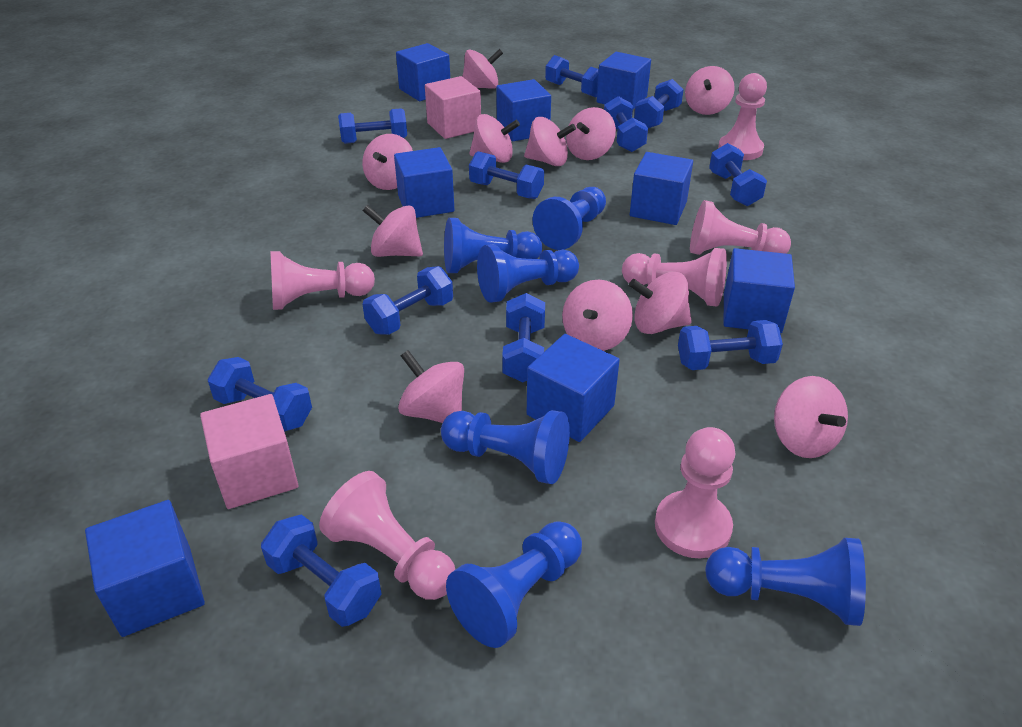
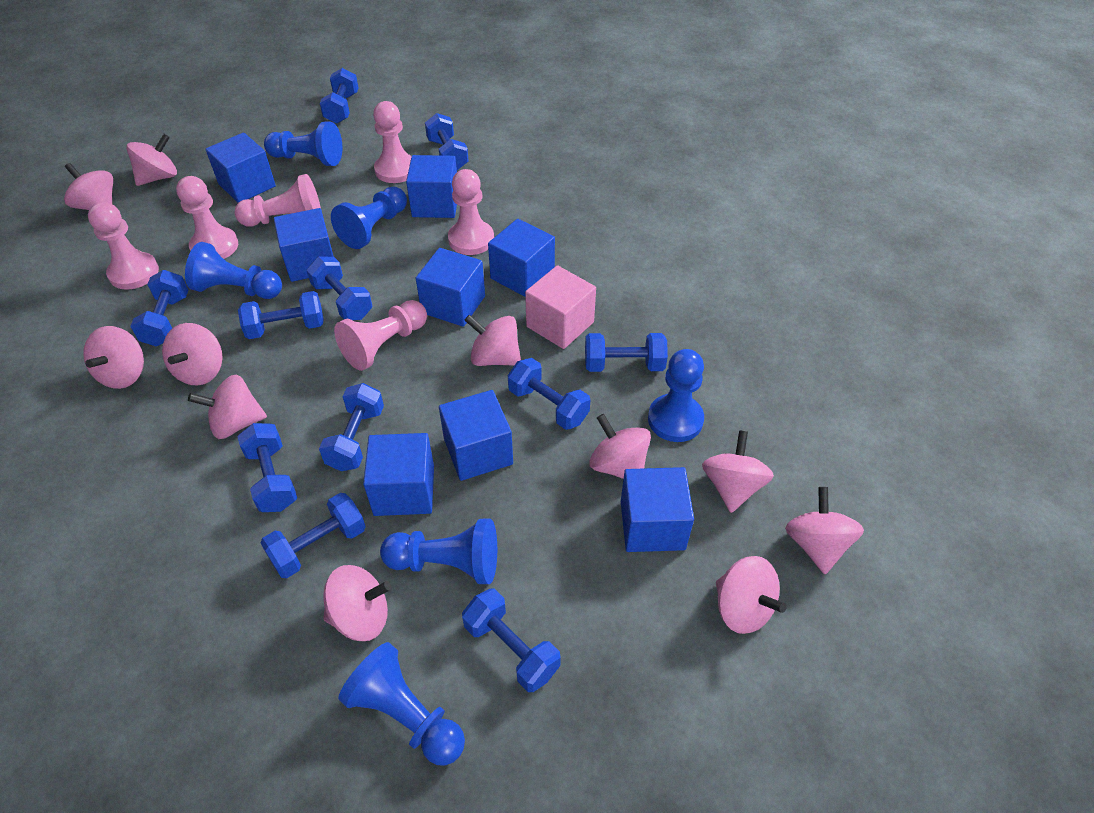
pink cube: [200,394,299,509] [425,76,481,139] = 2 -> [525,265,596,349] = 1

